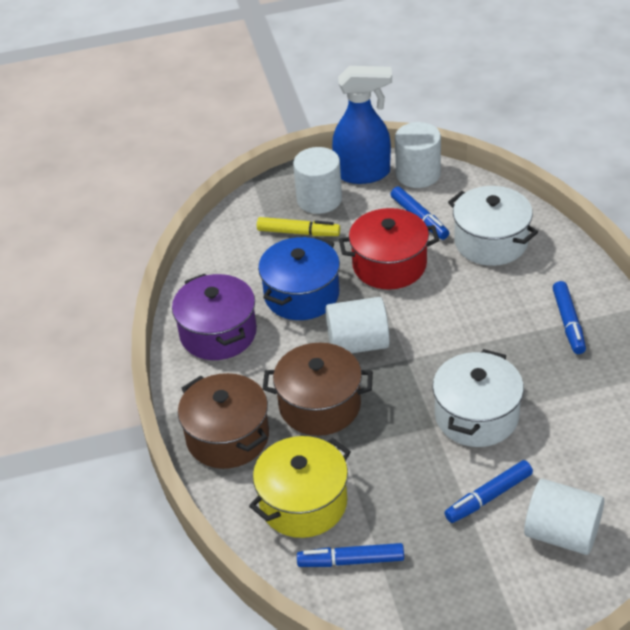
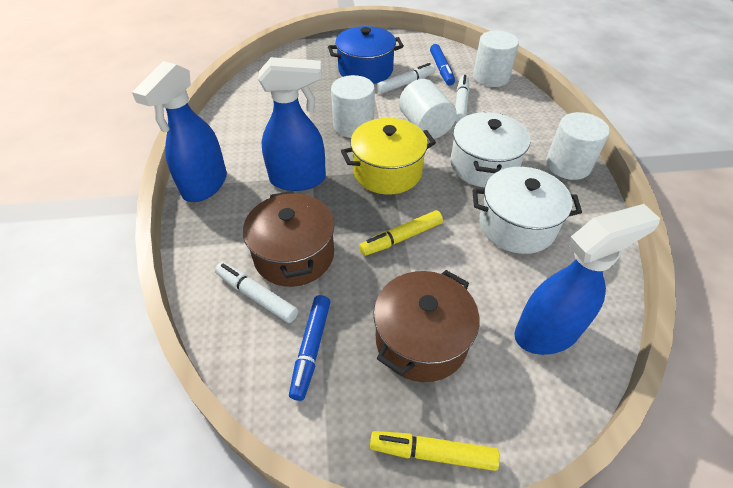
blue marker: [297,543,404,567] [391,187,449,240] [444,460,533,523] [552,281,586,354] = 4 -> [289,295,330,401] [430,44,455,86] = 2
blue spray bottle: [332,66,392,184] = 1 -> [132,61,227,202] [258,57,326,191] [514,204,660,355] = 3
purple pot: [172,273,257,360] = 1 -> none = 0
red pot: [339,208,439,290] = 1 -> none = 0
white marker: none = 0 -> [215,262,298,323] [377,63,435,94] [455,75,469,123] = 3
yellow marker: [257,217,340,236] = 1 -> [359,210,443,256] [370,431,500,471] = 2

